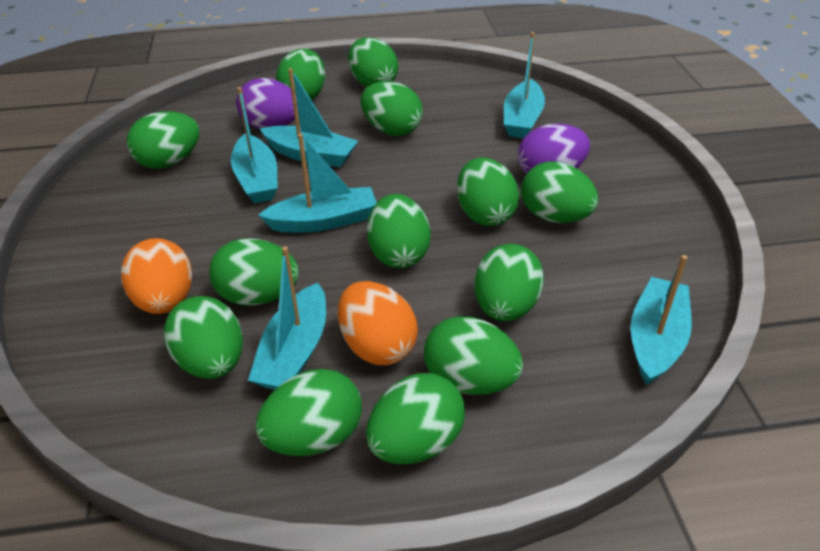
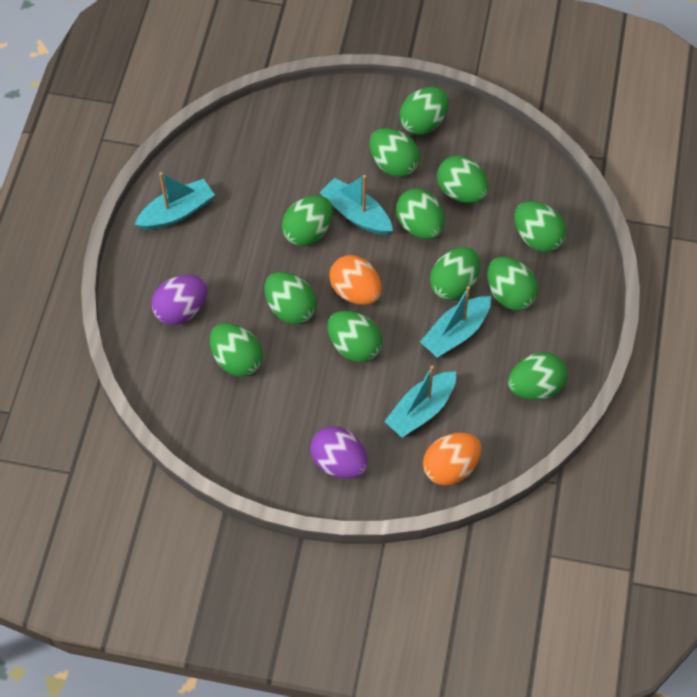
green egg: [127,111,200,169] [164,296,243,379] [209,239,299,305] [255,369,362,456] [276,49,325,100] [348,37,398,87] [361,81,423,136] [366,373,465,464] [367,194,431,268] [424,317,523,395] [457,157,519,226] [474,244,544,321] [521,161,599,223] = 13 -> [210,323,263,376] [264,272,317,324] [282,195,333,246] [327,311,382,362] [369,128,420,177] [396,188,444,239] [400,87,449,135] [430,247,480,300] [437,156,489,203] [487,257,538,310] [508,353,567,400] [514,201,566,252] = 12
turquoise boat: [231,87,278,203] [248,247,326,390] [258,133,377,233] [260,68,358,167] [504,32,545,138] [631,255,692,385] = 6 -> [134,172,215,230] [320,175,393,235] [384,366,456,438] [420,286,491,358] = 4

